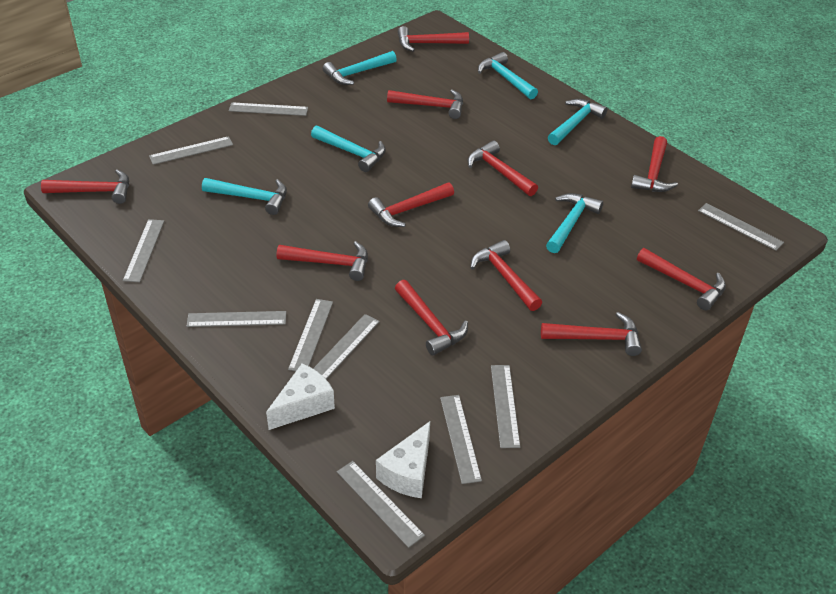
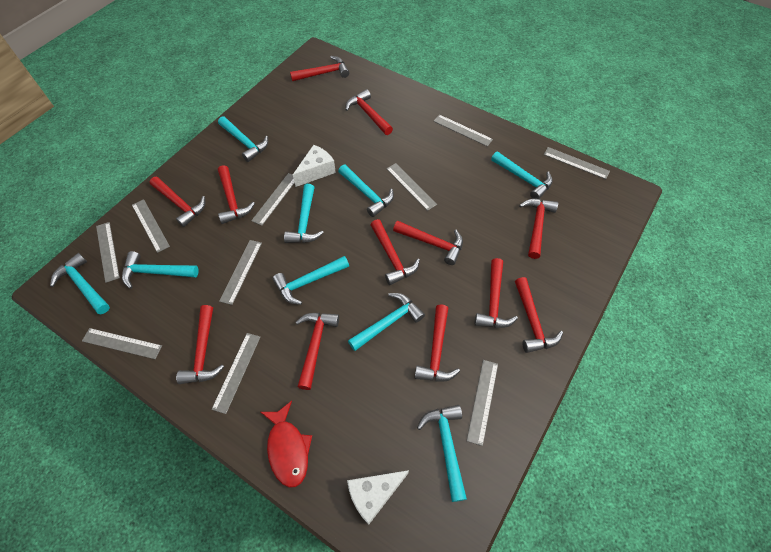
red fish: none = 0 -> [261,401,312,488] = 1
red hammer: [41,169,129,204] [277,241,368,281] [368,182,454,227] [387,89,463,119] [395,280,468,356] [398,26,469,52] [468,141,538,196] [470,240,542,311] [541,312,642,356] [631,136,678,192] [637,248,726,310] = 11 -> [150,177,205,227] [176,305,224,384] [218,165,255,224] [290,56,349,81] [296,313,339,390] [345,89,393,135] [370,219,420,285] [393,221,463,265] [414,304,460,382] [474,258,518,328] [515,277,563,353] [519,199,558,259] = 12
turquoise hammer: [202,178,287,215] [311,126,386,172] [322,51,397,85] [478,52,538,99] [546,193,603,253] [548,99,607,145] = 6 -> [50,253,110,315] [122,251,198,289] [218,116,268,162] [272,256,349,305] [284,184,324,243] [338,164,394,217] [348,293,425,351] [417,405,467,502] [491,151,553,199] = 9

